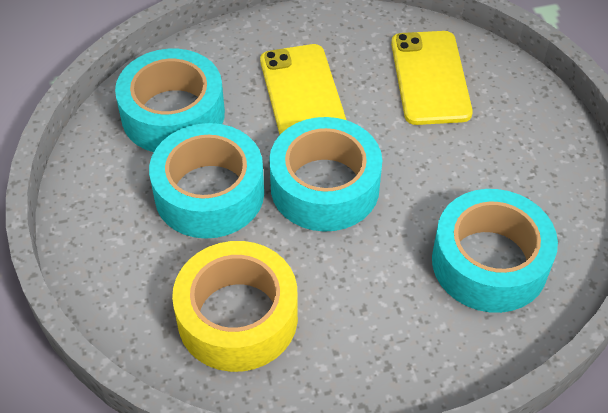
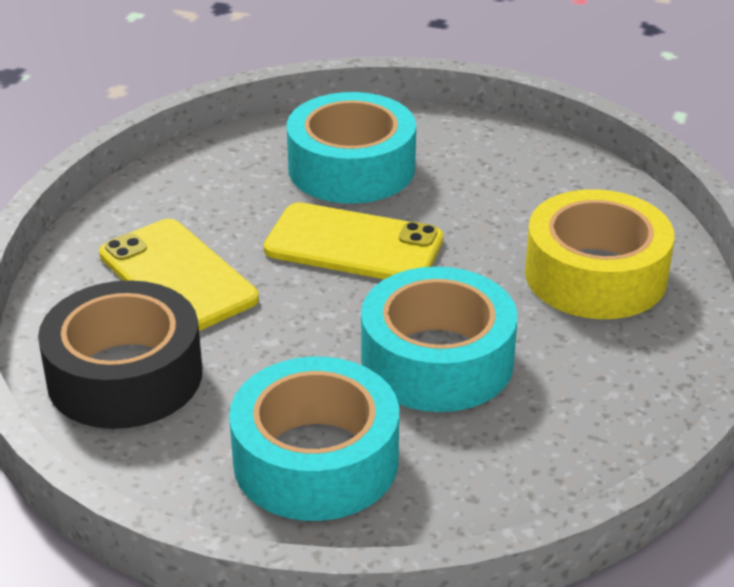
black tape: none = 0 -> [38,280,202,429] = 1
turquoise tape: [115,49,225,152] [149,123,264,239] [269,117,382,232] [432,189,558,313] = 4 -> [229,357,399,521] [287,92,416,204] [361,267,517,412] = 3

